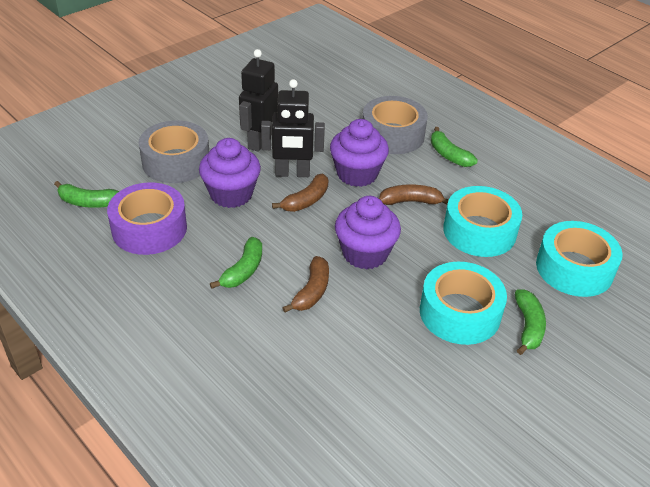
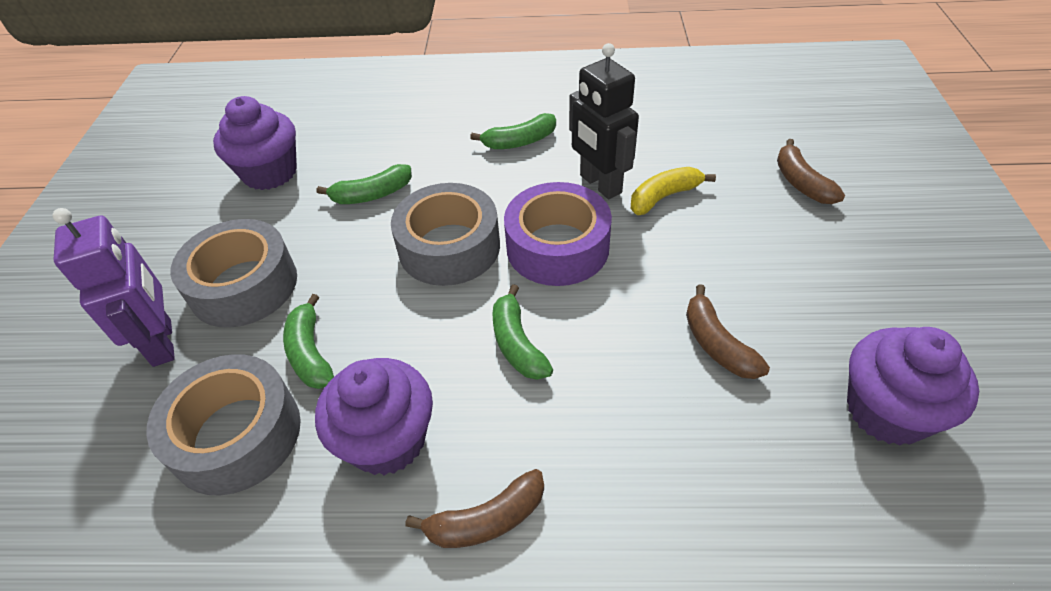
black robot: [239,49,278,152] [261,79,325,177] = 2 -> [569,43,639,199] = 1
grey tape: [139,120,209,183] [362,96,428,154] = 2 -> [146,354,301,496] [170,219,297,328] [391,183,500,286] = 3
purple robot: none = 0 -> [52,208,175,367] = 1
turquoise tape: [420,262,507,345] [443,186,522,257] [536,221,622,297] = 3 -> none = 0
yellow banana: none = 0 -> [631,167,716,215] = 1

